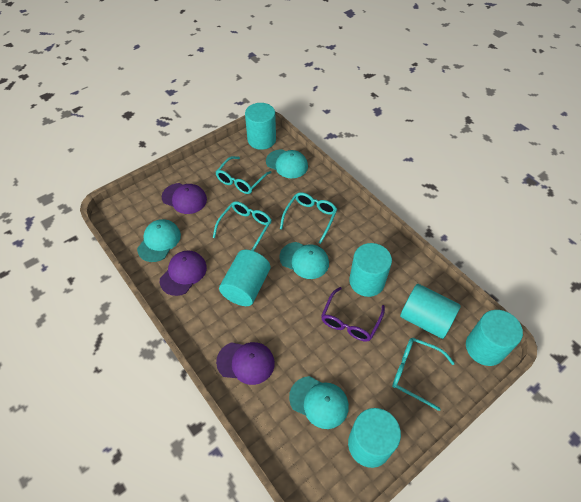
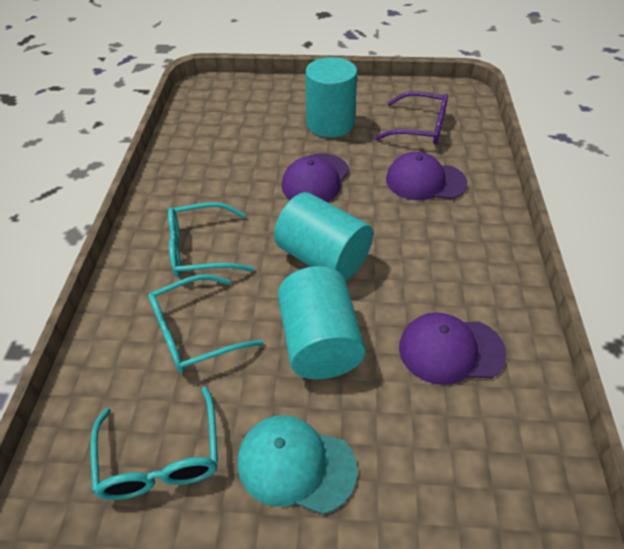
turquoise cap: [137,219,181,262] [266,149,308,178] [279,242,329,279] [289,376,349,429] = 4 -> [238,415,358,515] = 1
turquoise cylinder: [219,250,270,306] [245,103,276,150] [348,408,401,468] [349,243,392,297] [400,284,461,339] [466,310,523,366] = 6 -> [274,192,373,281] [278,266,366,379] [305,57,358,138] = 3
turquoise glasses: [213,201,272,251] [216,156,272,194] [280,192,337,244] [392,337,455,411] = 4 -> [90,386,218,500] [148,274,264,373] [168,202,254,277] = 3

